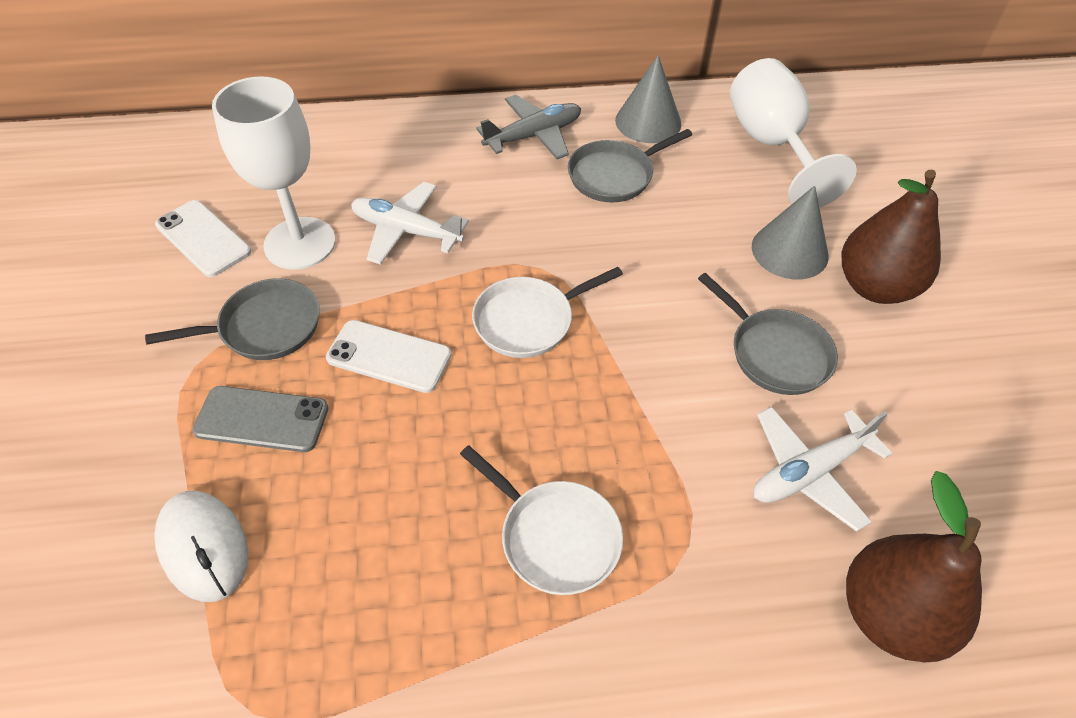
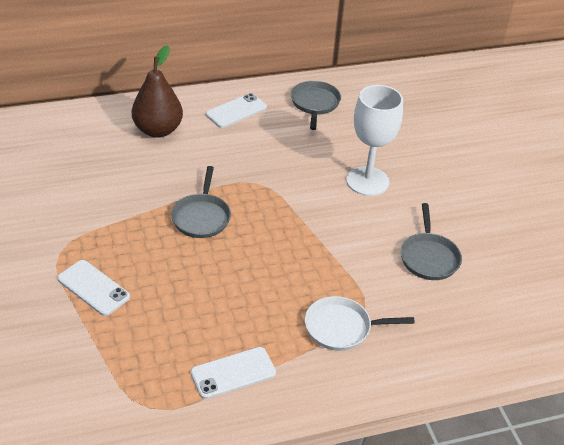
brown pear: [842,169,941,304] [846,471,982,662] = 2 -> [132,45,183,138] = 1
grey cone: [615,55,681,143] [752,185,829,279] = 2 -> none = 0
grey phone: [192,386,329,452] = 1 -> none = 0
grey plane: [476,95,581,159] = 1 -> none = 0
white goblet: [212,76,336,270] [730,58,857,208] = 2 -> [346,85,403,196] = 1
white mouse: [154,491,248,602] = 1 -> none = 0
white pan: [460,445,623,595] [472,267,623,358] = 2 -> [305,296,415,351] = 1
white phone: [155,200,251,277] [326,320,451,393] = 2 -> [57,260,130,316] [191,347,276,399] [206,93,267,128] = 3
white plane: [351,182,469,265] [753,407,892,532] = 2 -> none = 0

